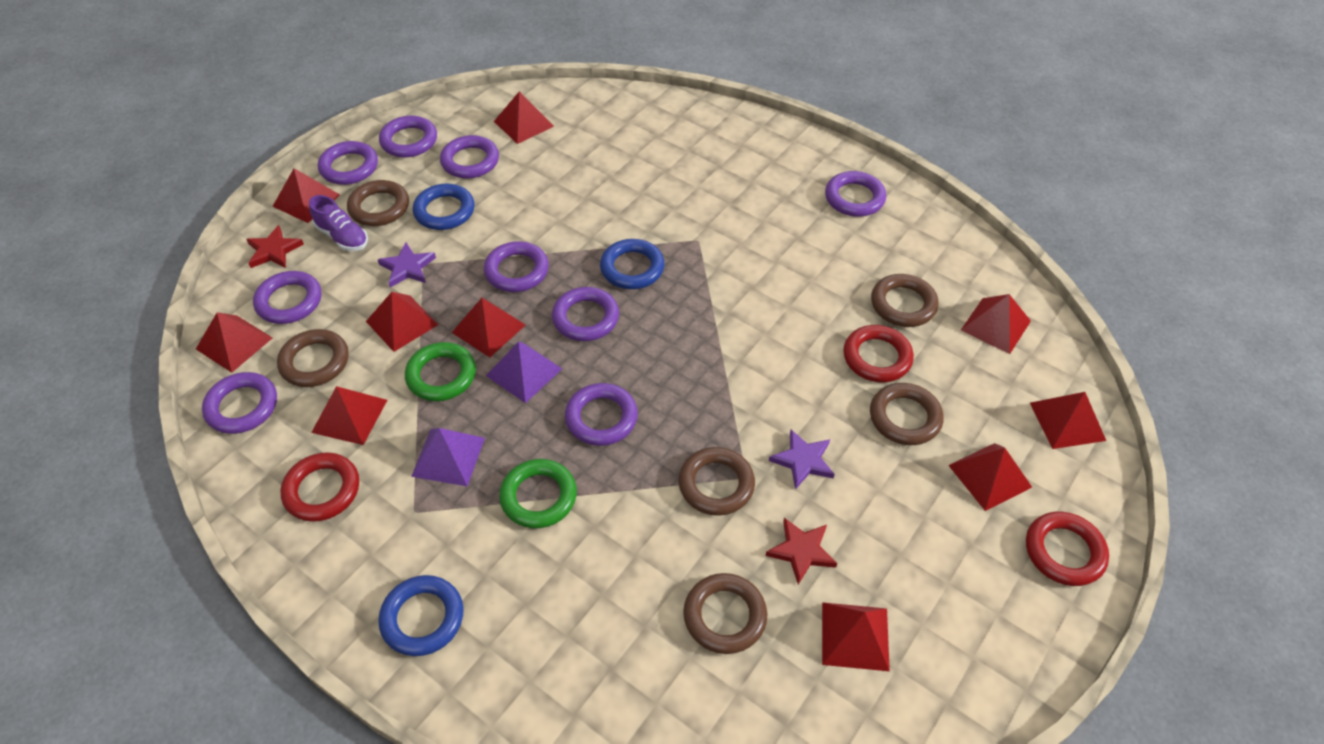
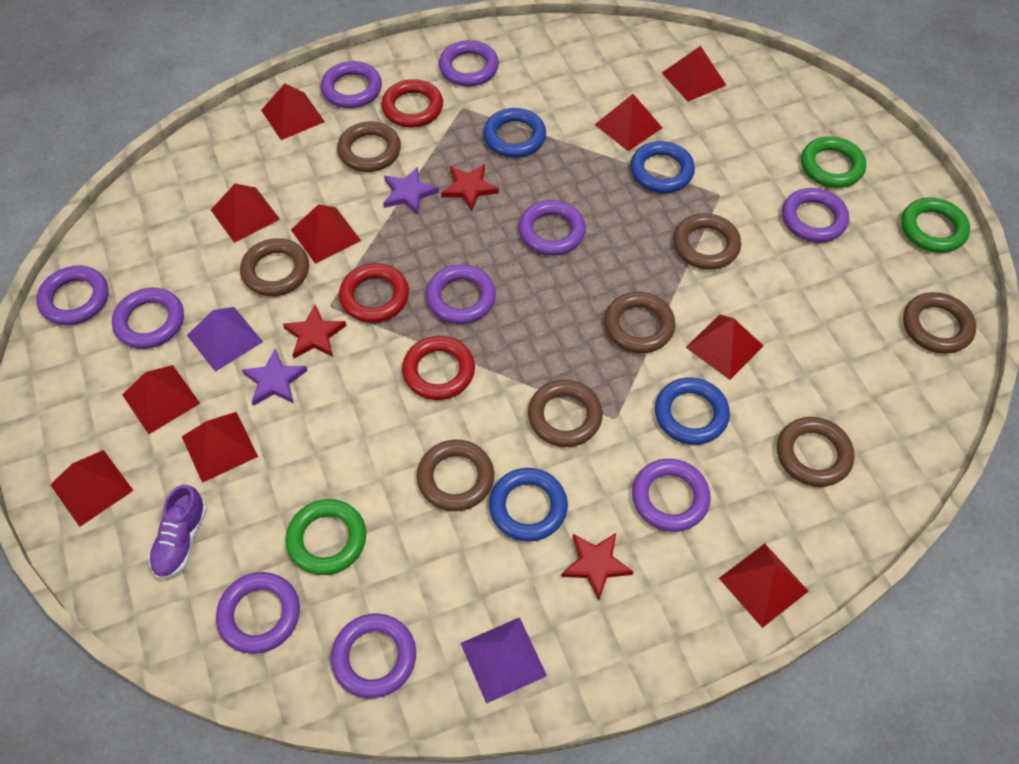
blue ring: [378,575,464,656] [413,184,475,230] [600,239,665,289] = 3 -> [483,108,546,158] [489,468,568,542] [630,141,695,193] [655,378,730,445] = 4
brown ring: [277,329,349,387] [347,180,409,226] [678,447,755,516] [683,573,767,654] [870,383,944,445] [871,274,939,327] = 6 -> [240,238,309,296] [337,122,401,172] [417,440,494,511] [528,380,603,447] [604,292,675,353] [673,213,741,270] [777,417,854,487] [903,292,976,354] = 8
green ring: [405,342,476,401] [499,459,577,528] = 2 -> [286,499,366,575] [801,136,866,188] [901,198,970,253] = 3
purple ring: [202,372,277,434] [253,271,321,324] [318,141,378,185] [379,116,437,157] [440,135,499,179] [484,241,549,292] [552,287,619,341] [565,383,638,446] [825,171,886,217] = 9 -> [37,266,109,325] [112,288,184,349] [216,572,300,654] [321,61,382,108] [331,613,416,698] [426,264,496,324] [439,40,499,86] [519,200,586,255] [632,459,711,532] [782,188,849,242] = 10
red star: [246,225,304,268] [766,518,837,585] = 2 -> [283,305,346,359] [441,164,499,211] [561,533,634,600] = 3

